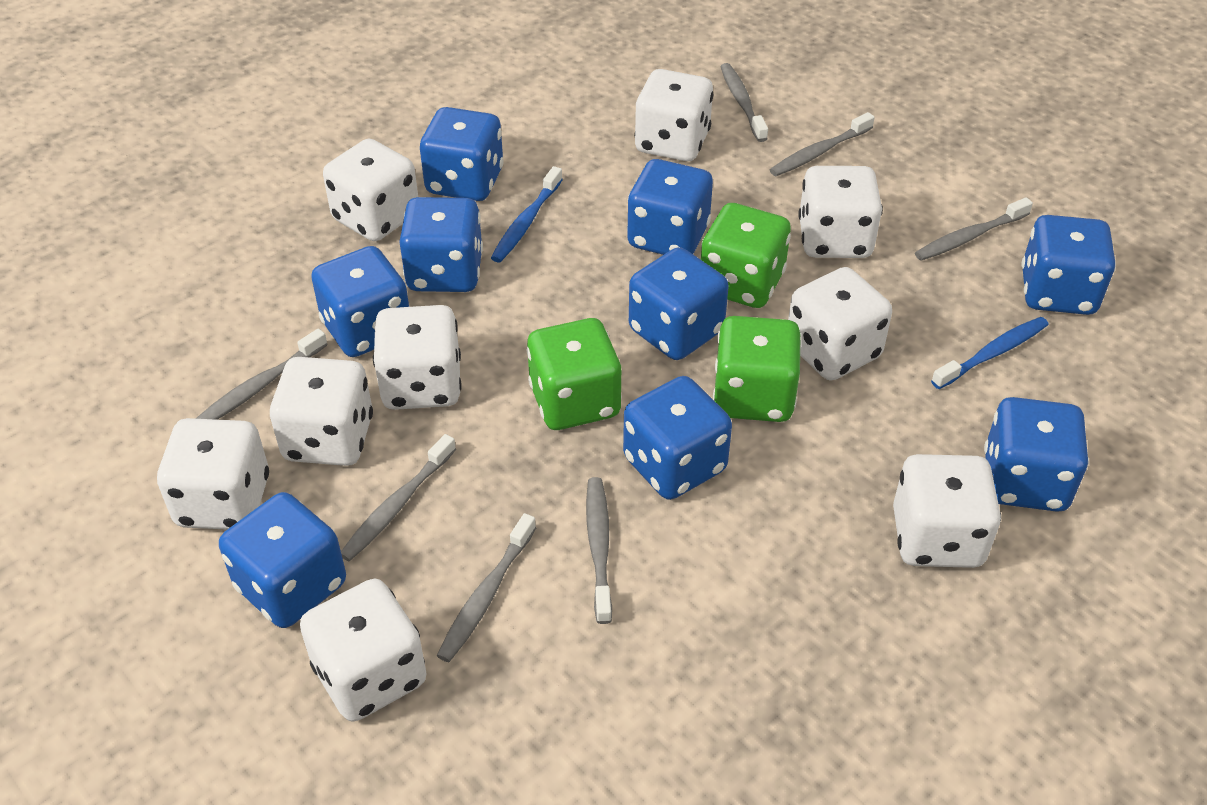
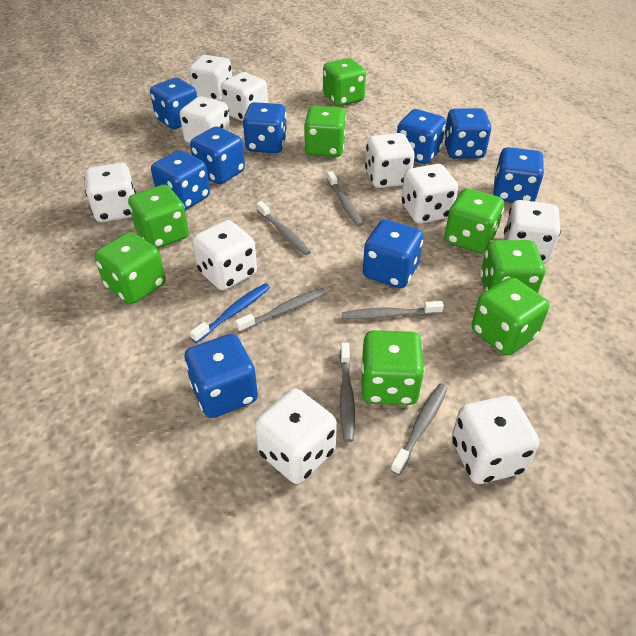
blue toothbrush: [491,166,563,263] [931,317,1049,389] = 2 -> [190,283,270,343] = 1
green dice: [527,318,622,430] [701,203,791,308] [713,316,802,422] = 3 -> [94,232,166,304] [128,185,189,249] [304,106,346,157] [323,58,366,106] [361,330,425,405] [444,188,504,253] [472,277,549,355] [480,240,545,293] = 8
grey toothbrush: [196,328,328,420] [341,434,456,562] [437,513,536,662] [586,477,612,624] [720,63,768,142] [770,112,875,176] [915,197,1033,261] = 7 -> [235,288,326,333] [256,201,311,256] [327,171,363,227] [340,343,355,442] [342,301,444,320] [390,383,448,475] = 6
white dice: [157,418,269,530] [270,357,373,466] [300,579,427,722] [323,139,418,241] [373,305,462,410] [634,69,713,161] [788,267,892,381] [798,166,883,258] [893,454,1001,568] = 9 -> [84,163,136,222] [180,96,231,144] [189,55,232,101] [192,220,257,291] [221,72,268,122] [254,389,337,484] [365,133,415,188] [401,164,458,224] [452,396,539,484] [504,200,561,263] = 10

